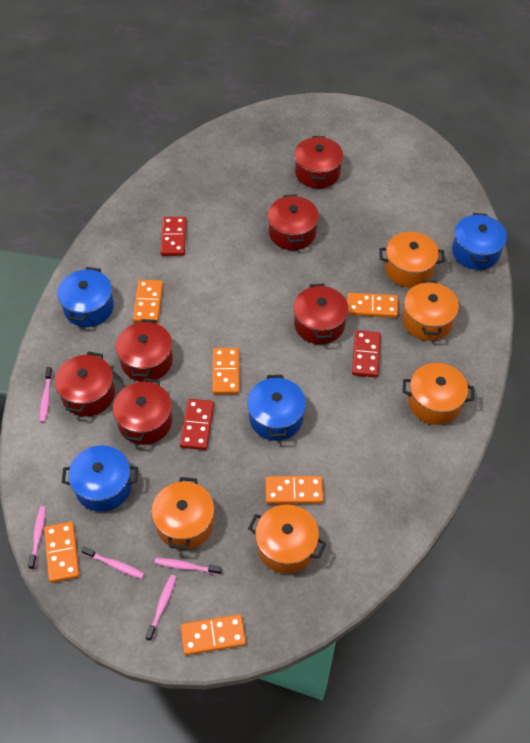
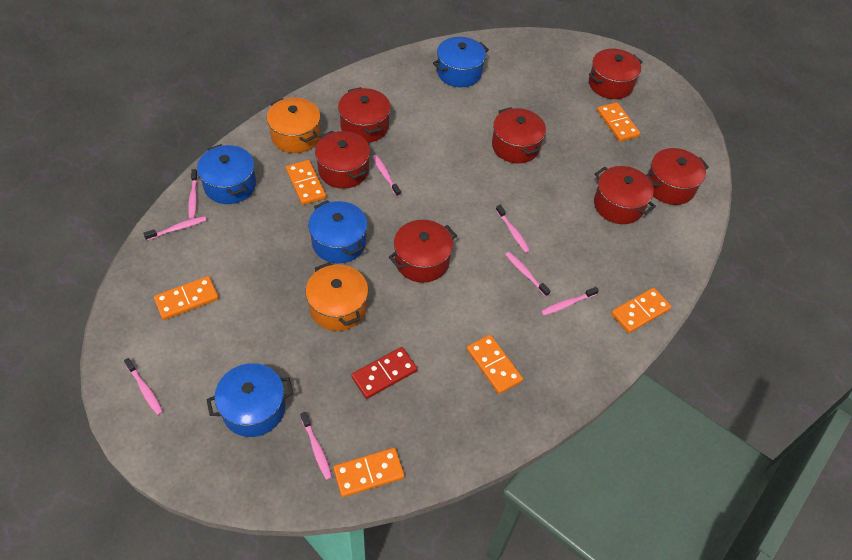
orange pot: [151,477,214,549] [248,504,327,574] [379,232,445,288] [402,280,459,341] [402,363,474,425] = 5 -> [267,98,321,153] [305,262,368,331] = 2
pink toothbrush: [28,506,46,569] [40,367,53,422] [82,547,144,579] [145,575,176,641] [155,558,222,575] = 5 -> [124,358,163,415] [143,216,206,241] [188,169,198,219] [300,412,332,480] [372,155,401,197] [496,205,530,253] [505,252,551,297] [541,287,599,316] = 8
red domino: [160,217,187,256] [180,399,214,450] [352,330,381,377] = 3 -> [351,347,417,399] = 1
red pot: [55,351,115,417] [113,378,172,445] [116,319,173,382] [268,194,319,250] [293,284,348,344] [294,136,343,188] = 6 -> [315,131,370,189] [338,87,391,143] [389,220,457,283] [492,107,546,163] [589,49,642,99] [594,166,656,224] [646,148,709,205] = 7

